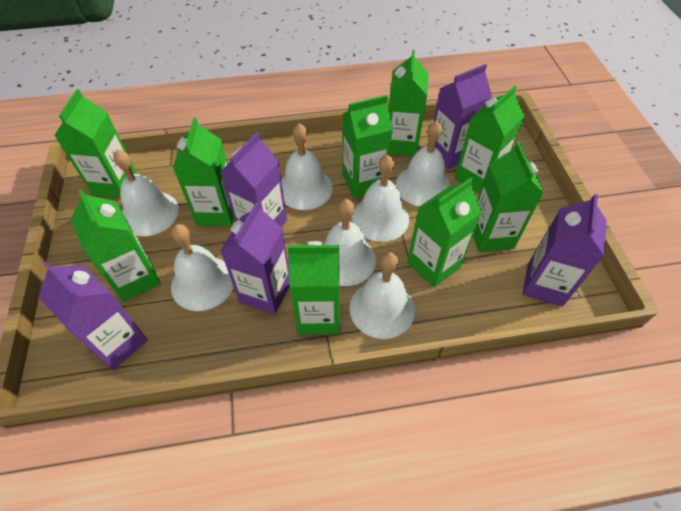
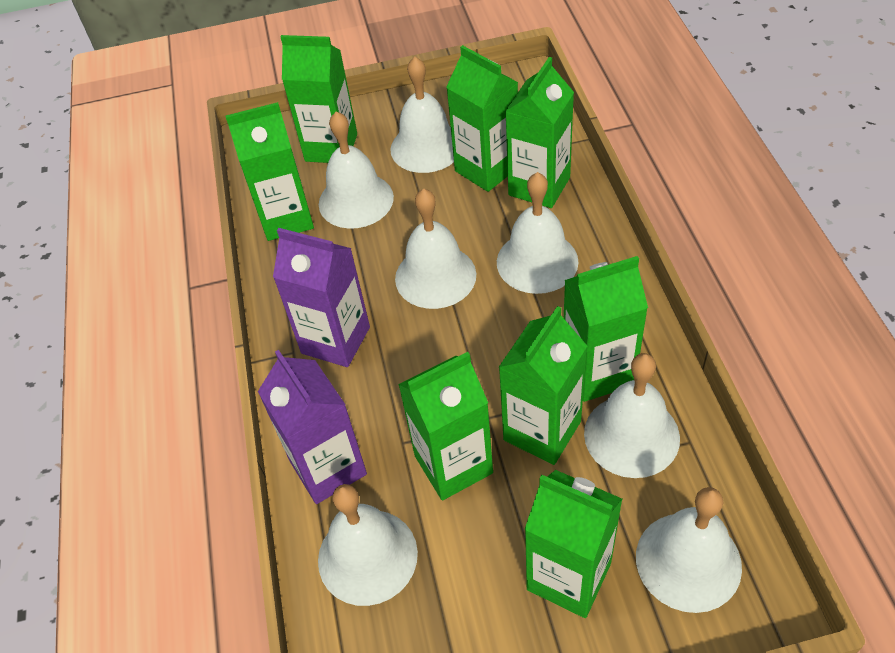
green carton: [54,89,137,198] [71,189,161,302] [173,118,234,226] [288,241,340,335] [343,95,393,198] [389,50,429,156] [407,178,482,288] [454,86,525,194] [473,142,544,252] = 9 -> [225,102,314,241] [281,35,357,163] [398,352,493,500] [446,45,518,192] [499,306,587,465] [505,57,574,208] [524,470,622,618] [564,256,648,402] = 8
purple carton: [38,262,148,370] [220,132,287,227] [220,202,289,315] [434,64,492,169] [523,194,607,307] = 5 -> [258,350,367,504] [273,228,370,367] = 2

